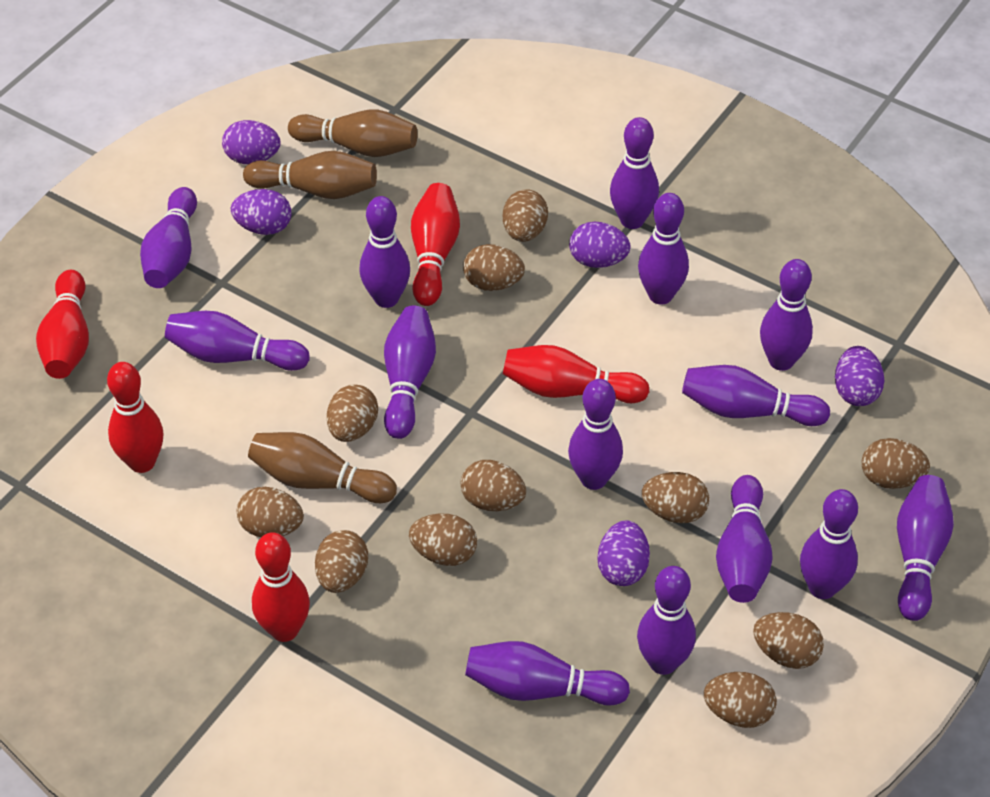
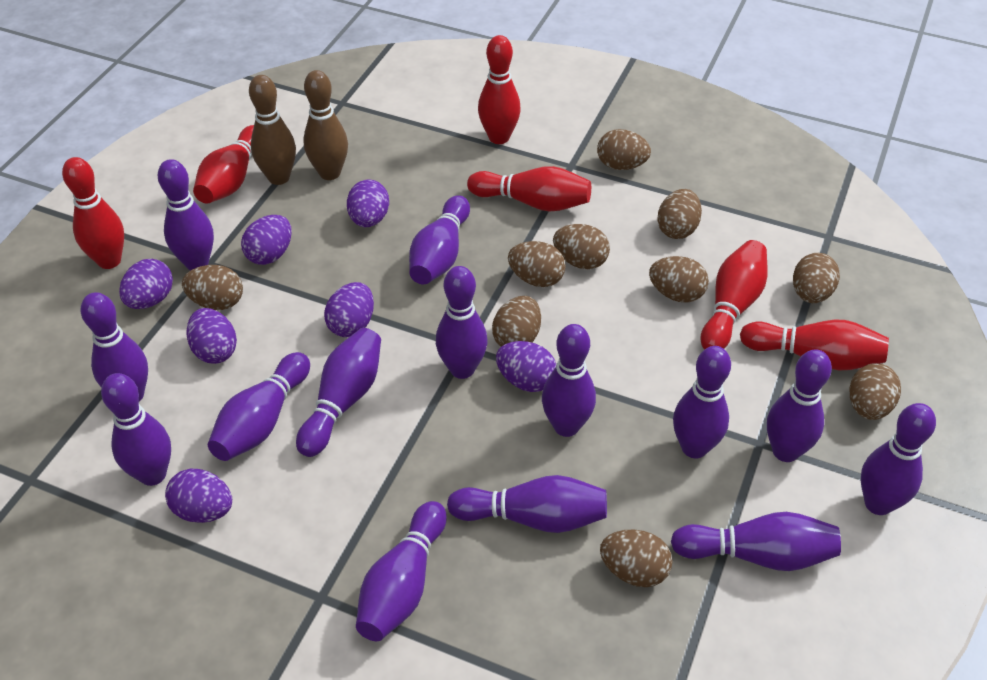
brown bowling pin: [243,151,377,199] [248,432,397,503] [288,109,418,157] = 3 -> [249,75,296,185] [303,70,348,180] = 2
brown egg: [237,487,304,537] [315,530,368,593] [327,384,378,442] [409,513,477,566] [461,460,526,511] [463,244,525,291] [503,189,548,242] [642,472,709,523] [704,672,777,728] [753,612,824,669] [861,438,930,489] = 11 -> [182,265,243,310] [492,296,541,347] [508,241,566,287] [553,224,610,269] [597,129,651,170] [600,530,673,587] [649,256,709,303] [657,189,702,239] [793,253,840,303] [849,363,901,420] = 10
purple egg: [222,120,281,164] [231,189,291,235] [569,222,630,268] [597,520,650,586] [835,346,884,406] = 5 -> [119,259,173,309] [165,469,232,523] [186,308,237,364] [241,215,292,265] [324,282,374,337] [347,179,389,227] [496,341,556,392] = 7
red bowling pin: [36,270,89,379] [107,362,163,473] [252,532,310,642] [411,183,460,306] [503,345,649,403] = 5 -> [62,157,124,269] [193,125,254,204] [467,166,591,212] [478,35,521,144] [700,240,768,350] [740,320,889,370] = 6

